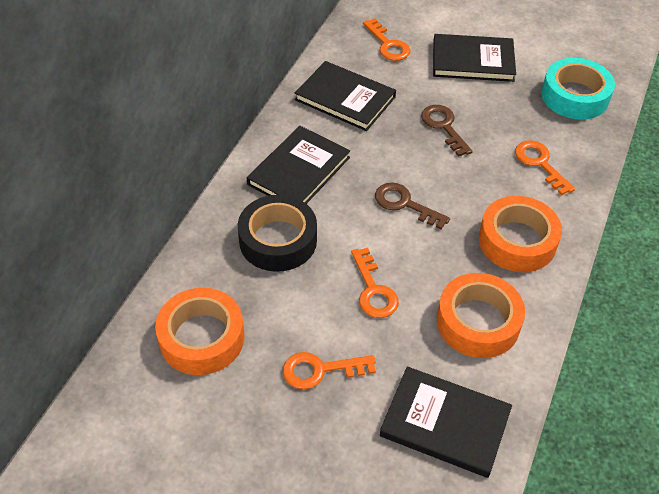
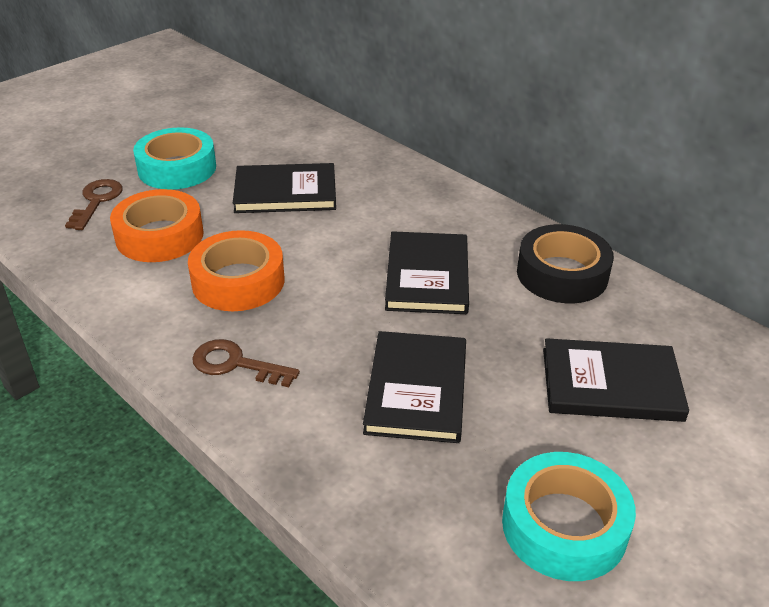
orange key: [283,352,376,389] [351,248,399,318] [363,18,410,61] [515,141,575,195] = 4 -> none = 0
orange tape: [155,288,245,375] [437,273,525,358] [479,196,562,272] = 3 -> [110,189,204,262] [188,230,285,311] = 2
turquoise tape: [541,58,615,120] = 1 -> [133,127,216,189] [502,452,636,581] = 2

